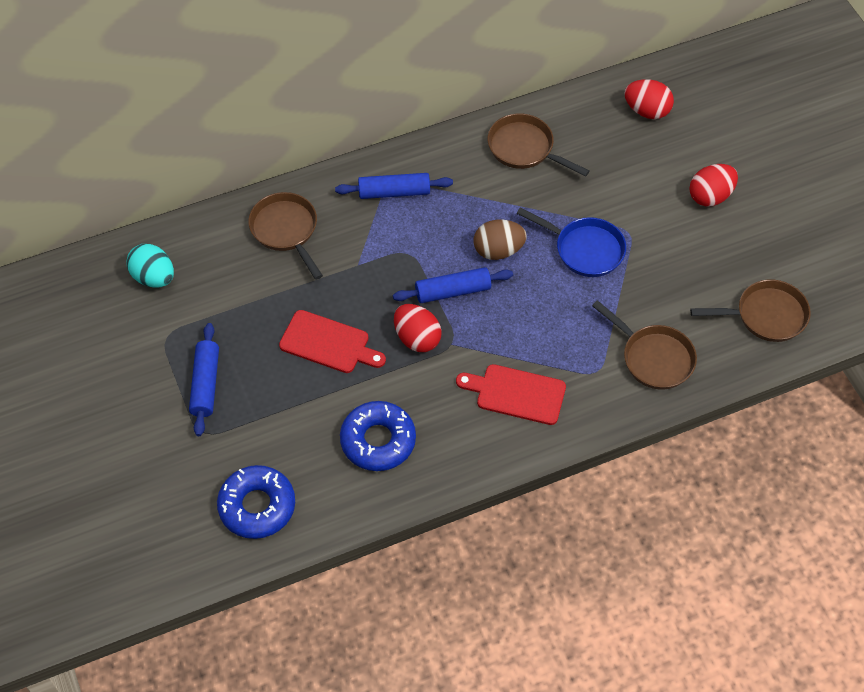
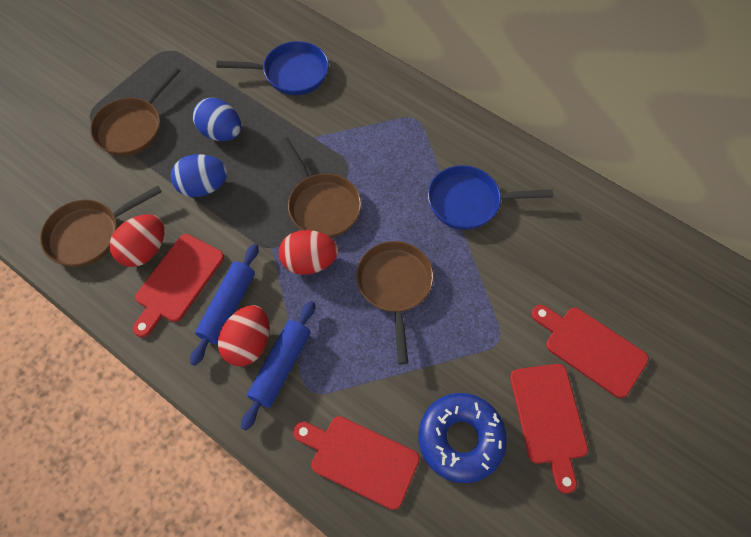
blue donut: [217,465,295,539] [340,401,416,471] = 2 -> [418,393,507,483] = 1
blue egg: none = 0 -> [171,154,228,197] [193,98,241,141] = 2
blue pan: [516,207,626,277] = 1 -> [216,41,329,95] [428,165,553,230] = 2
blue rolling pin: [189,323,219,436] [335,173,453,199] [393,267,513,303] = 3 -> [190,244,259,366] [241,301,315,431] = 2
brown egg: [473,220,527,260] = 1 -> none = 0
red cutting board: [279,310,386,373] [456,364,566,425] = 2 -> [133,234,224,337] [293,416,420,510] [510,364,588,494] [531,305,649,398] = 4
turquoise egg: [126,244,174,288] = 1 -> none = 0

